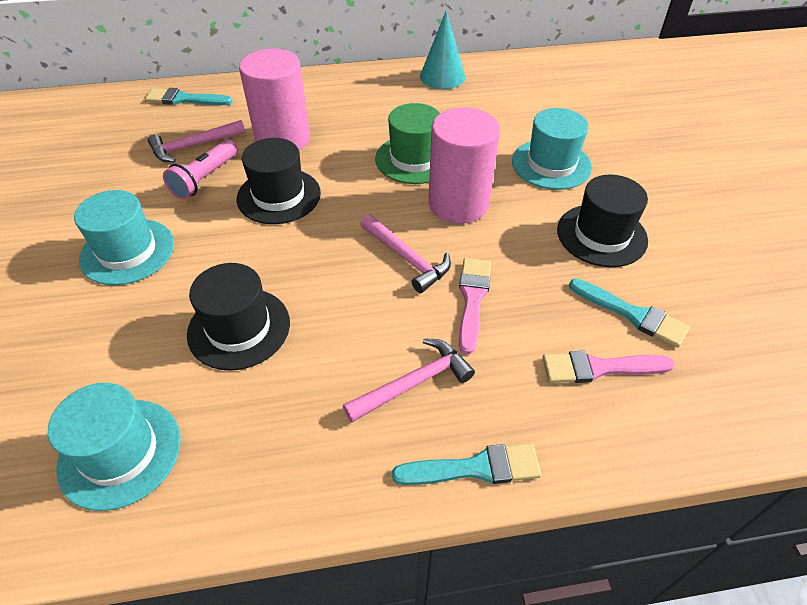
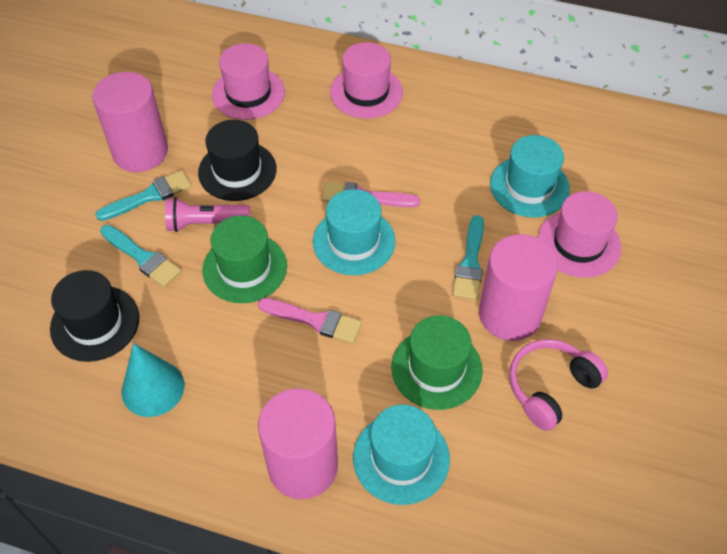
black hat: [187,263,290,371] [237,138,321,224] [557,175,648,267] = 3 -> [50,270,139,362] [198,120,276,201] = 2
green hat: [375,103,440,184] = 1 -> [202,215,287,303] [391,315,483,410] = 2
pink cylinder: [239,48,310,150] [429,107,500,224] = 2 -> [92,72,168,172] [258,388,338,499] [479,234,558,341] = 3
pink hammer: [148,120,245,162] [343,339,475,423] [360,214,451,293] = 3 -> none = 0
pink hat: none = 0 -> [212,43,285,120] [330,42,403,118] [538,191,621,278] = 3
pink headphones: none = 0 -> [509,339,608,431] = 1

